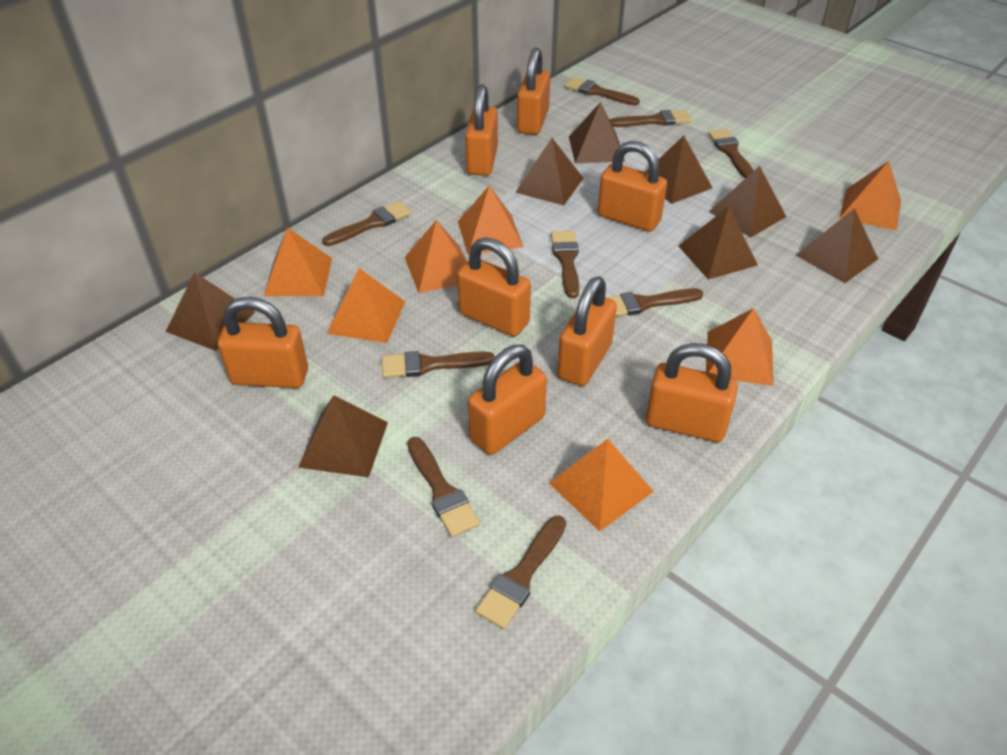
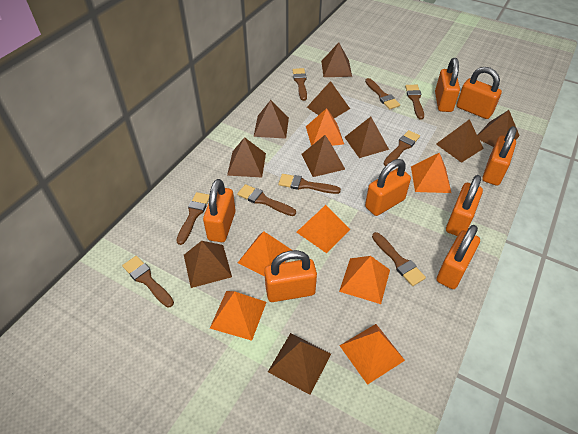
brown pyramid: [166,272,255,351] [298,395,388,478] [515,138,583,205] [569,102,625,163] [646,135,712,204] [678,207,758,280] [709,166,786,238] [796,208,878,283] = 8 -> [184,241,232,288] [227,137,266,178] [254,100,289,139] [268,333,331,395] [302,135,346,177] [307,81,350,118] [321,42,352,77] [345,117,389,158] [436,119,484,163] [477,110,520,147] = 10

